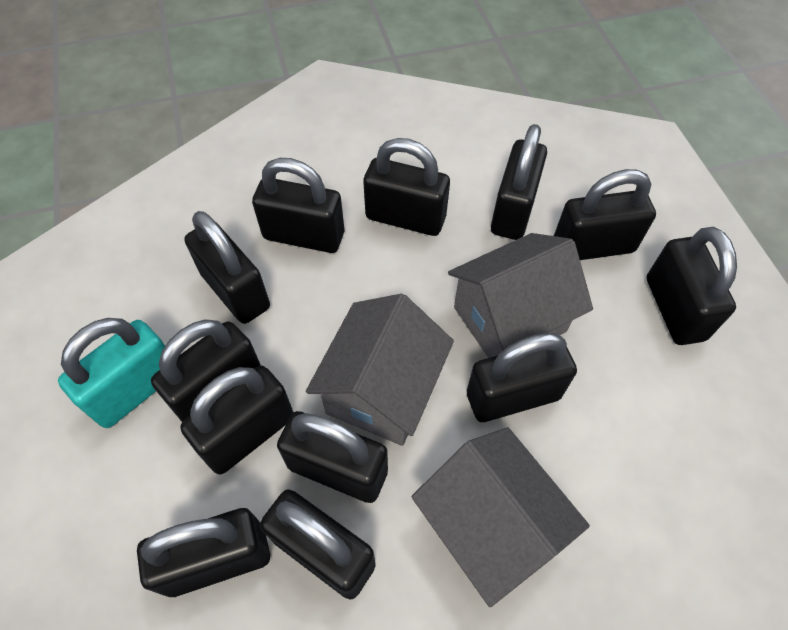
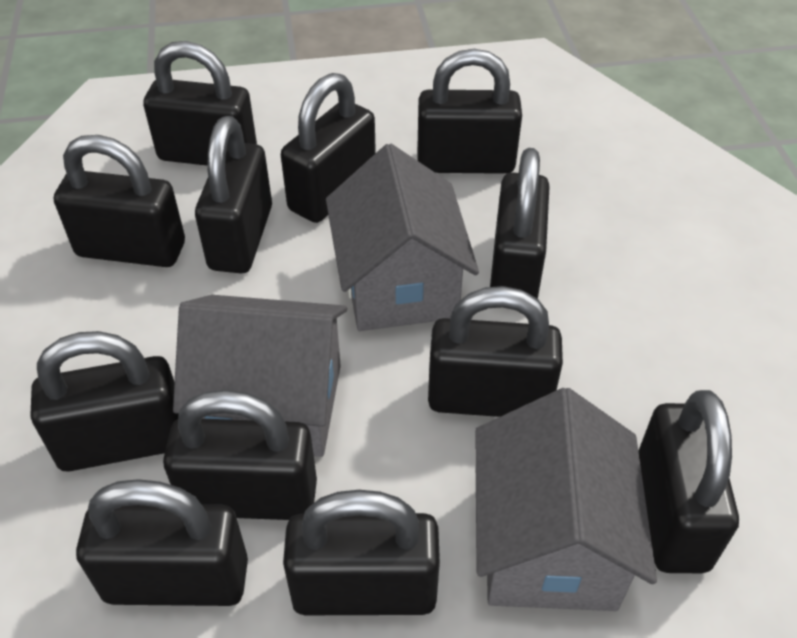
turquoise padlock: [58,318,165,428] = 1 -> none = 0

